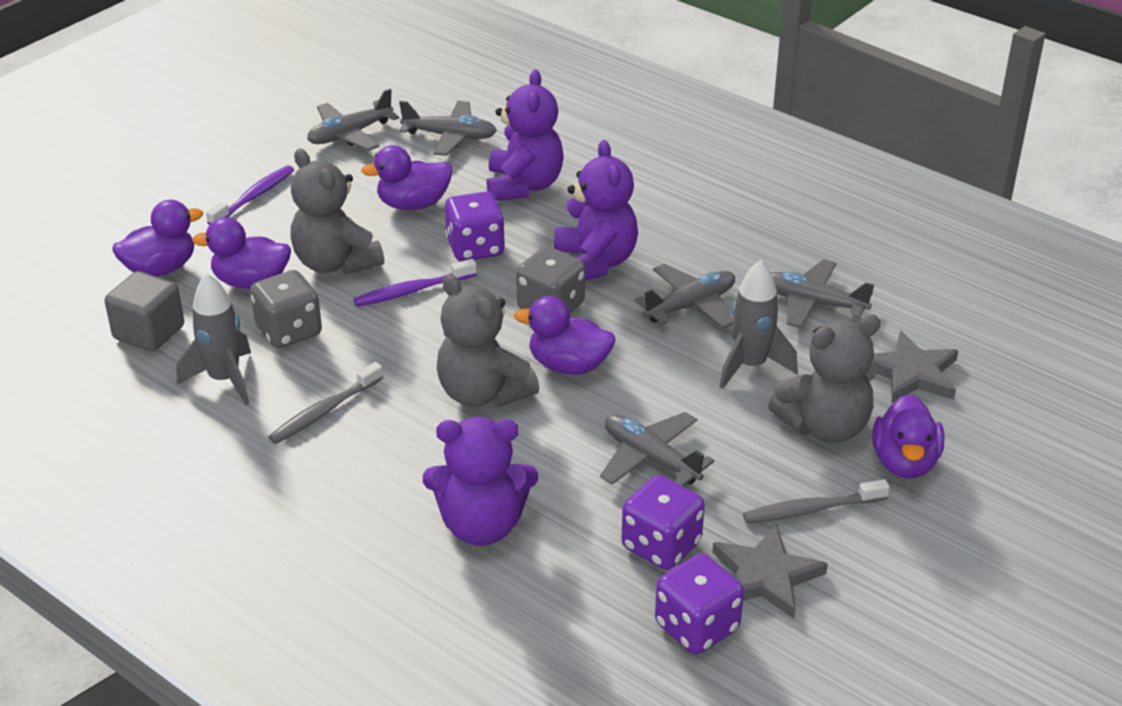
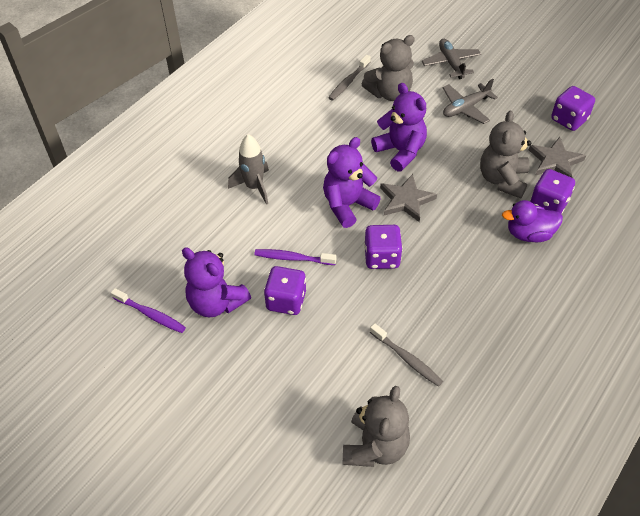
grey cube: [105,271,184,352] = 1 -> none = 0
grey dice: [250,270,322,348] [516,246,585,313] = 2 -> none = 0
grey plane: [307,89,399,151] [399,101,497,156] [600,412,714,486] [635,264,735,328] [771,259,874,328] = 5 -> [422,39,481,79] [443,79,498,124] = 2
grey rocket: [176,273,251,405] [720,260,798,389] = 2 -> [228,134,269,205] = 1
purple dice: [445,192,505,261] [621,475,705,570] [655,553,744,654] = 3 -> [264,266,306,315] [364,225,403,269] [530,169,575,214] [551,86,595,131] = 4
purple duck: [112,200,203,277] [192,217,291,289] [361,145,452,210] [514,296,615,375] [872,394,945,479] = 5 -> [502,200,563,242] = 1

